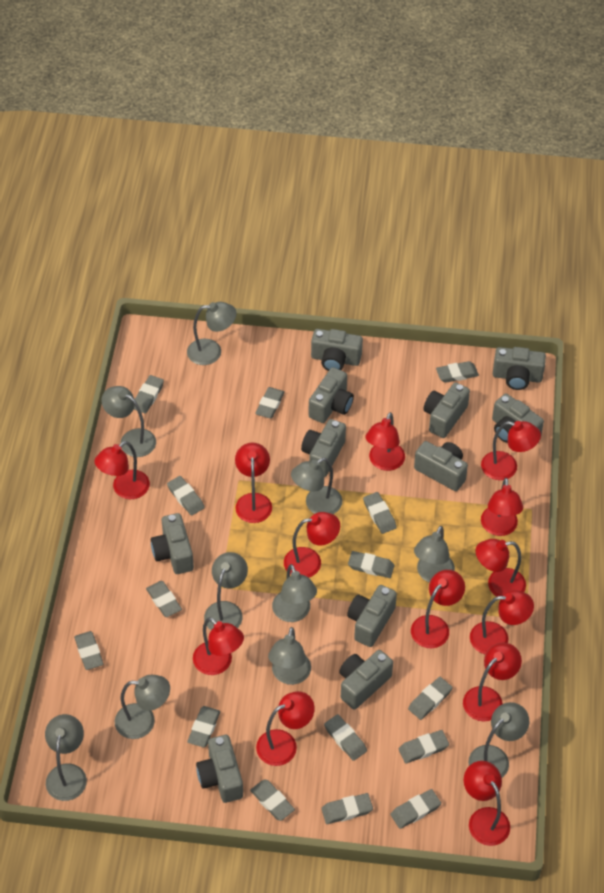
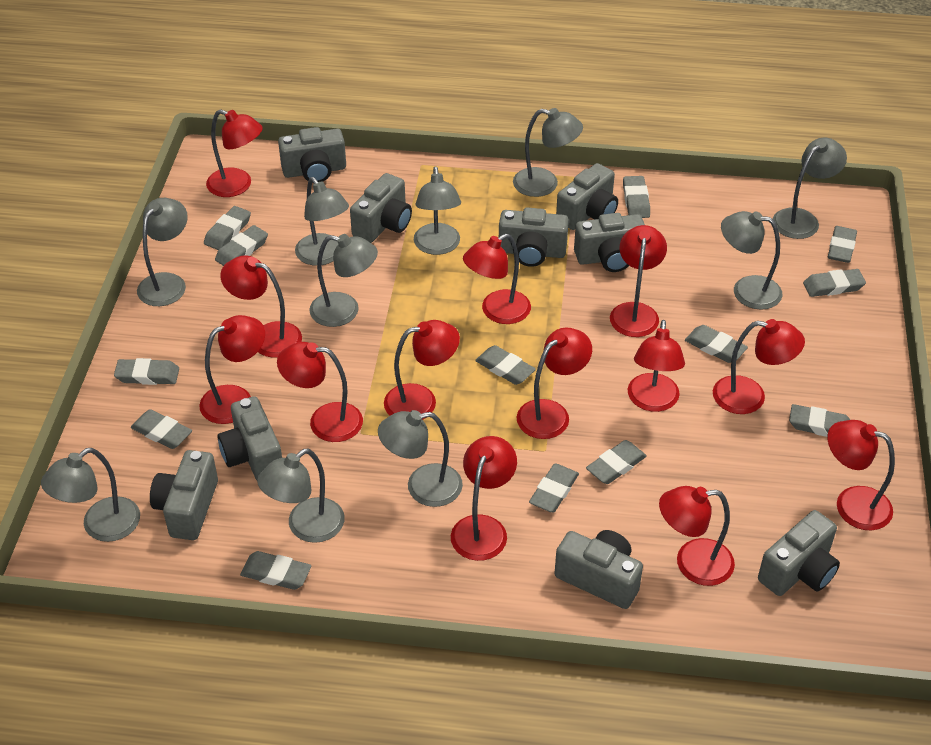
grey camera: [151,513,194,574] [196,735,243,803] [301,419,346,477] [309,367,354,423] [311,329,363,371] [339,650,393,710] [347,585,397,647] [414,441,468,491] [424,382,470,438] [492,394,544,443] [493,347,546,390] = 11 -> [150,450,218,540] [217,396,282,480] [278,127,346,182] [350,173,412,243] [499,207,569,267] [554,530,643,609] [556,163,618,230] [574,213,645,272] [758,510,840,596] = 9
grey eraser: [74,631,104,670] [134,375,164,413] [146,581,182,617] [167,476,205,516] [187,706,220,747] [250,779,295,821] [255,387,285,418] [321,793,373,824] [324,714,367,761] [348,551,395,578] [363,492,397,534] [390,789,441,829] [399,730,449,763] [408,677,453,720] [436,361,479,383] = 15 -> [114,358,179,385] [131,409,192,449] [204,206,251,250] [215,225,268,266] [240,551,311,590] [475,345,536,385] [529,463,579,513] [586,440,647,484] [623,176,650,218] [685,325,748,363] [789,404,850,437] [803,269,866,297] [828,226,857,263] = 13

